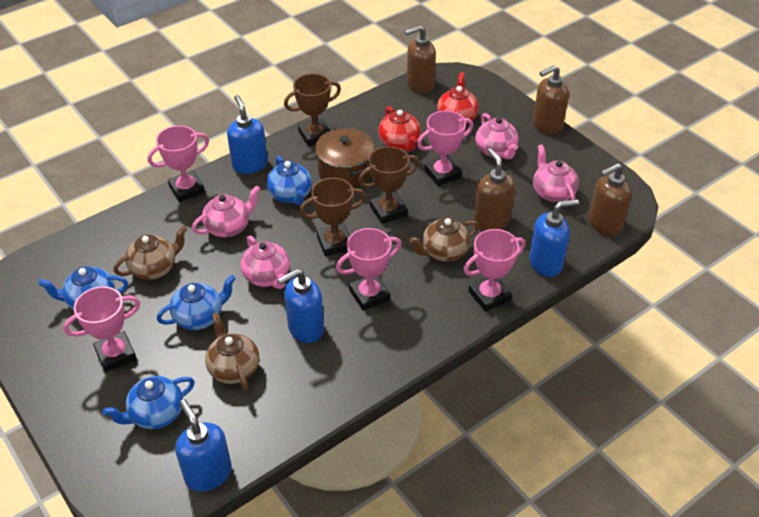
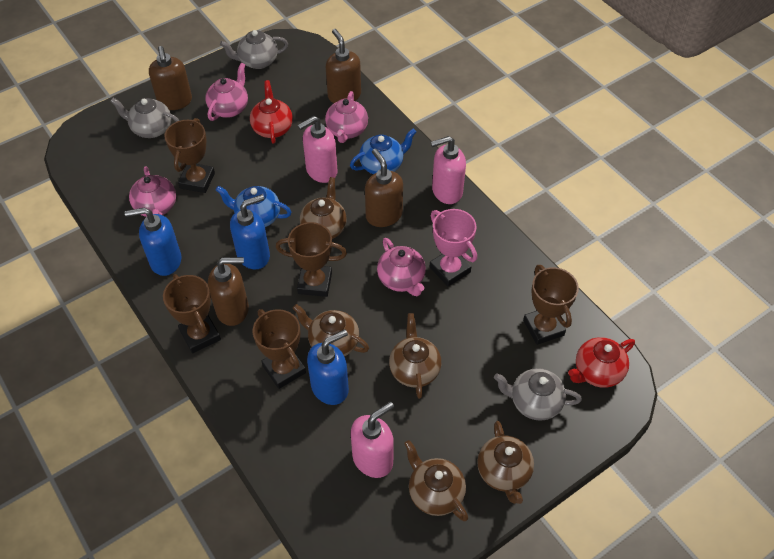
blue soap dispenser: [175,399,232,492] [227,95,268,174] [277,269,324,343] [529,199,579,277] = 4 -> [125,207,181,276] [230,194,270,270] [307,329,349,405] = 3
blue teapot: [38,267,128,310] [103,376,195,429] [157,275,236,330] [267,156,312,205] = 4 -> [216,186,291,227] [350,129,416,174] = 2
brown pot: [315,128,374,188] = 1 -> none = 0
brown teapot: [113,226,187,280] [205,312,259,391] [409,218,479,262] = 3 -> [293,304,369,356] [300,177,347,239] [389,313,441,399] [404,440,468,521] [477,421,534,504] = 5
brown trophy: [284,73,341,147] [299,178,366,256] [358,146,419,224] = 3 -> [163,274,221,354] [165,118,215,193] [252,309,306,389] [276,222,347,297] [523,265,579,345] = 5
grey teapot: none = 0 -> [110,98,179,138] [220,30,288,69] [494,368,582,421] = 3
pink soap dispenser: none = 0 -> [298,116,338,183] [351,402,394,478] [431,136,466,204] = 3
pink trophy: [63,286,140,372] [147,126,209,202] [336,228,402,311] [417,110,473,186] [463,229,525,312] = 5 -> [430,209,477,286] = 1

